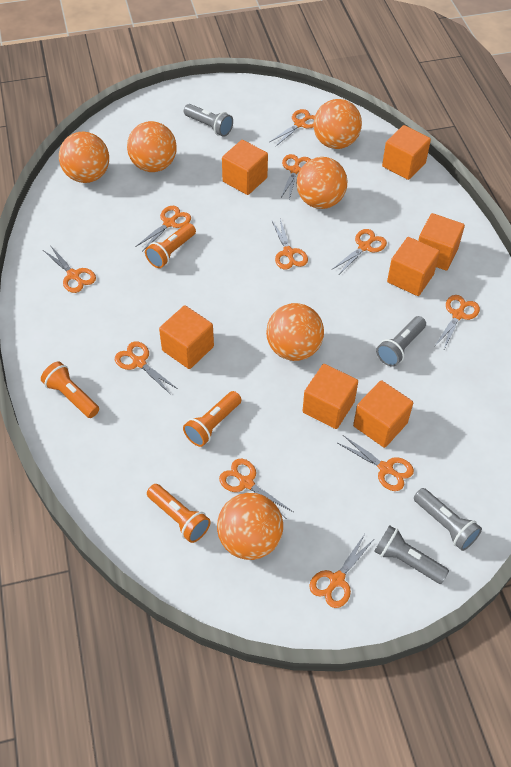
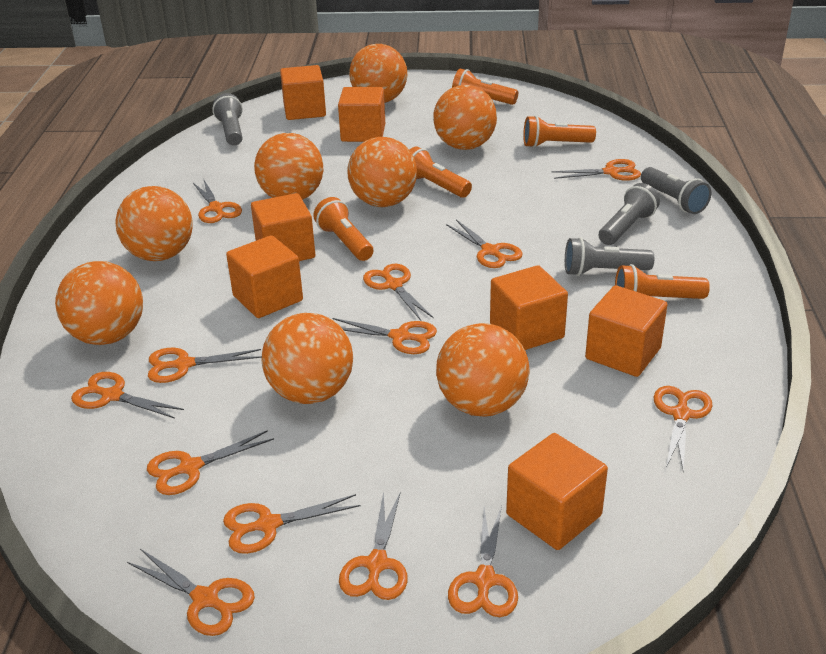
orange ball: [59,132,109,183] [127,121,177,172] [217,493,283,560] [266,303,324,361] [297,157,347,209] [313,99,362,149] = 6 -> [55,261,143,345] [115,186,193,261] [254,133,323,200] [261,313,353,404] [348,137,417,207] [349,44,407,103] [433,85,497,150] [436,323,530,417] = 8
orange flashlight: [41,361,99,418] [145,223,196,268] [147,484,211,543] [183,391,242,447] = 4 -> [313,197,373,261] [410,147,472,198] [452,69,518,105] [523,115,596,148] [615,264,710,299] = 5
orange scissors: [43,245,96,293] [115,342,178,395] [135,206,191,252] [219,459,293,518] [270,109,315,147] [272,219,308,270] [281,154,311,199] [309,534,374,608] [333,229,387,274] [338,435,414,491] [435,295,480,349] = 11 -> [71,372,184,418] [127,549,255,636] [147,430,274,495] [148,348,262,383] [193,180,242,223] [223,494,360,554] [333,318,437,354] [339,491,408,600] [363,264,434,320] [446,220,523,268] [448,505,518,617] [552,159,641,181] [654,386,712,472] = 13

